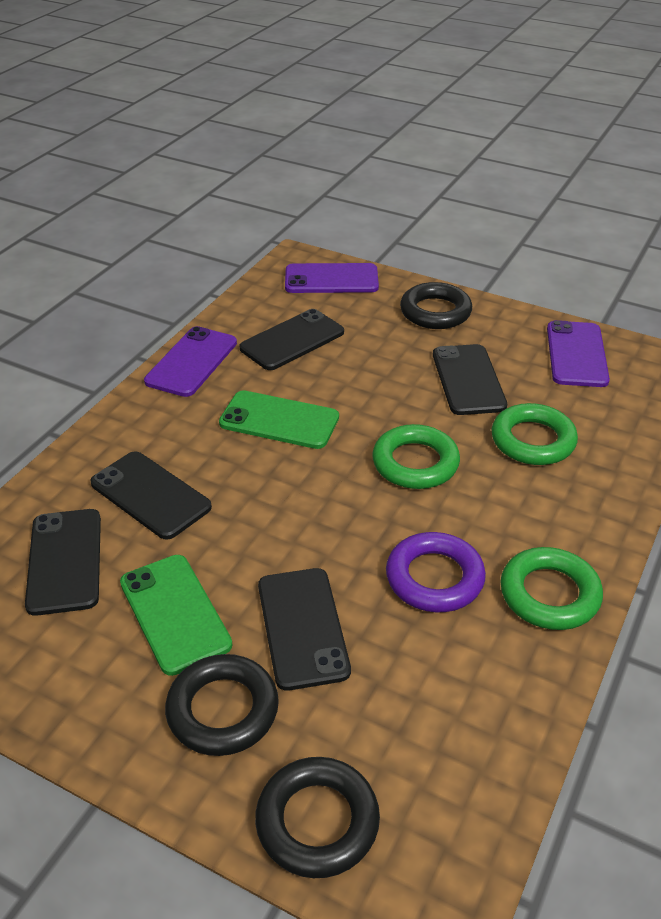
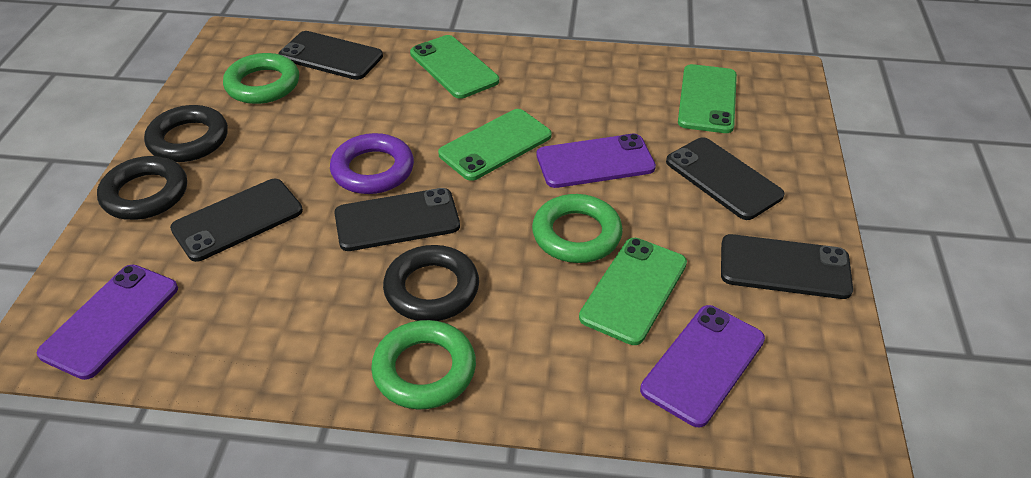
green phone: [120,555,232,676] [219,390,339,449] = 2 -> [410,35,499,99] [438,109,552,181] [579,238,687,345] [678,64,737,133] = 4

